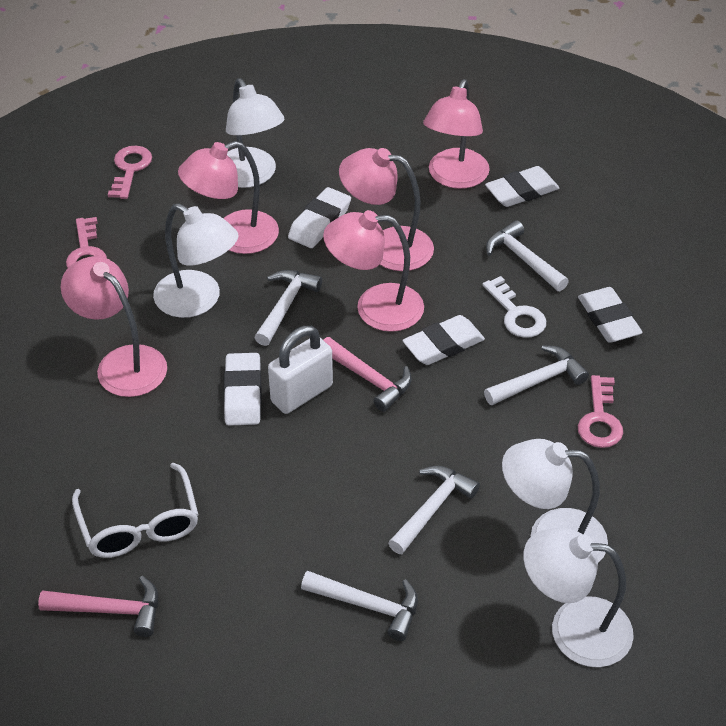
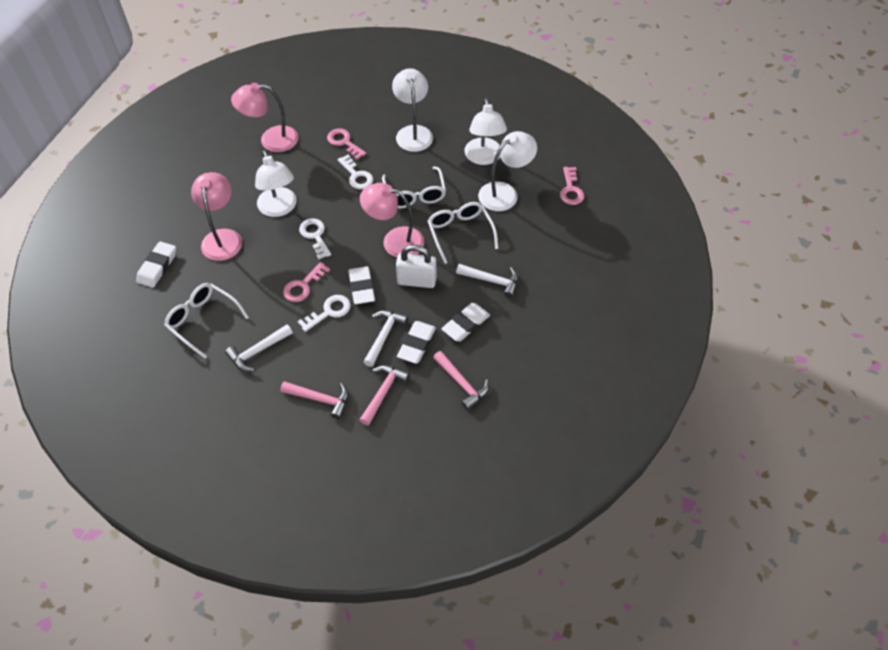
pink hammer: [38,576,158,637] [323,337,412,412] = 2 -> [280,381,349,419] [359,365,410,426] [433,351,489,410] = 3
pink lamp: [61,256,167,397] [178,141,279,254] [323,210,424,332] [339,148,434,271] [423,79,490,189] = 5 -> [191,172,242,261] [231,83,299,152] [360,183,424,258] = 3
white eraser: [224,353,262,426] [288,187,351,248] [402,315,485,365] [485,166,559,207] [578,287,643,343] = 5 -> [136,241,176,288] [348,266,375,304] [397,321,436,364] [441,303,490,341] = 4
white glasses: [72,463,199,558] = 1 -> [164,283,249,358] [382,166,446,208] [428,202,498,264] = 3
white hammer: [254,270,322,346] [301,571,418,641] [388,466,480,554] [484,345,589,405] [486,220,569,291] = 5 -> [225,324,293,371] [363,310,408,367] [456,264,518,298] = 3
white key: [482,276,546,338] = 1 -> [298,295,351,332] [299,219,331,259] [337,155,373,190] = 3

